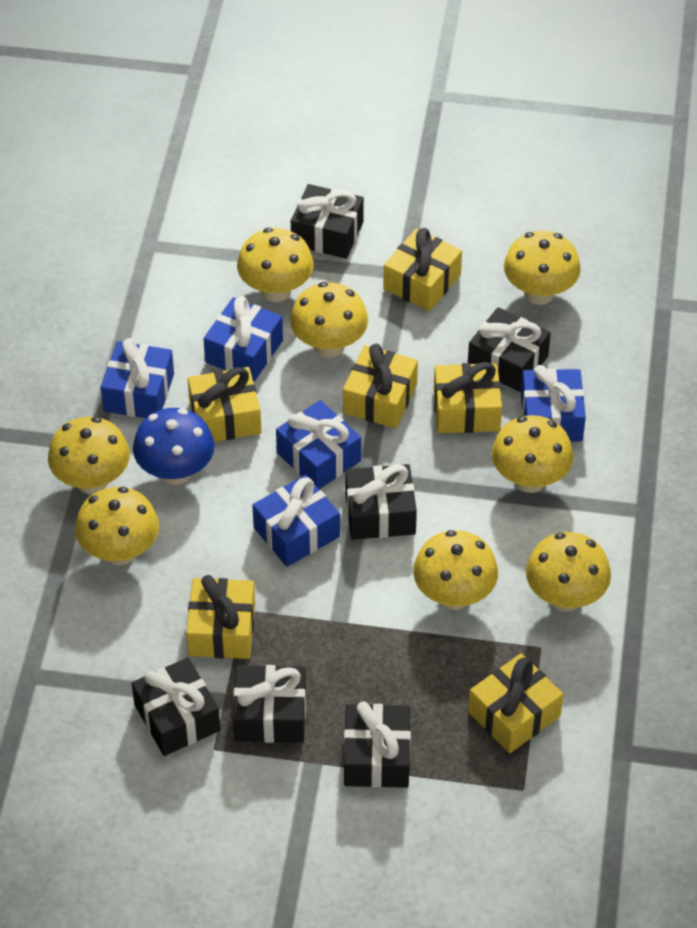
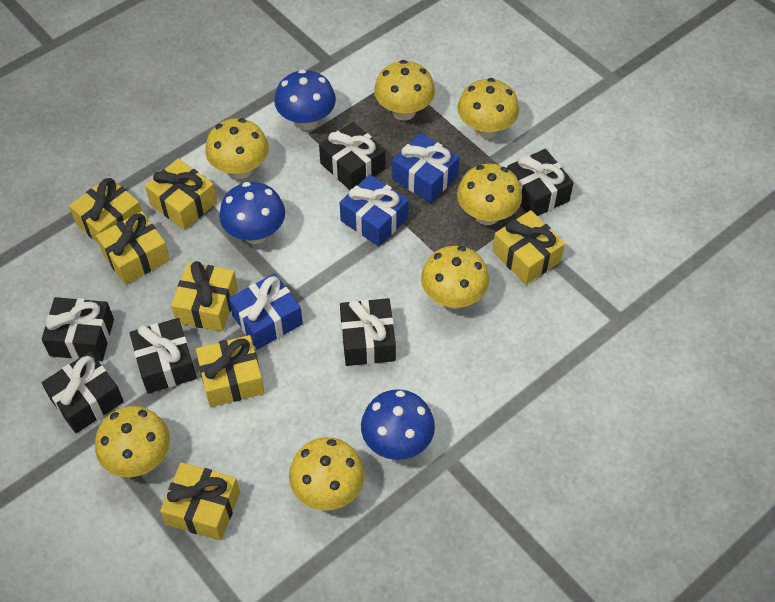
blue gift: [101,338,174,418] [204,296,283,381] [252,475,340,567] [276,400,361,489] [521,365,586,442] = 5 -> [229,273,303,350] [340,174,409,247] [392,133,459,203] = 3
blue mushroom: [133,408,215,485] = 1 -> [219,182,285,244] [274,69,336,130] [361,389,435,460] = 3
yellow gift: [186,575,255,659] [188,367,261,442] [343,343,418,429] [383,228,462,311] [434,362,502,433] [468,653,563,753] = 6 -> [69,177,141,244] [96,211,170,285] [145,159,217,230] [160,462,240,540] [171,261,238,332] [196,335,264,407] [493,210,565,285] = 7
yellow mushroom: [48,417,130,494] [75,487,159,566] [237,228,314,302] [290,282,368,358] [413,530,498,610] [491,415,573,493] [504,231,581,305] [526,532,611,612] = 8 -> [95,406,170,477] [205,118,269,179] [289,437,365,511] [374,60,435,120] [421,246,489,309] [457,78,519,139] [457,164,522,225] = 7

